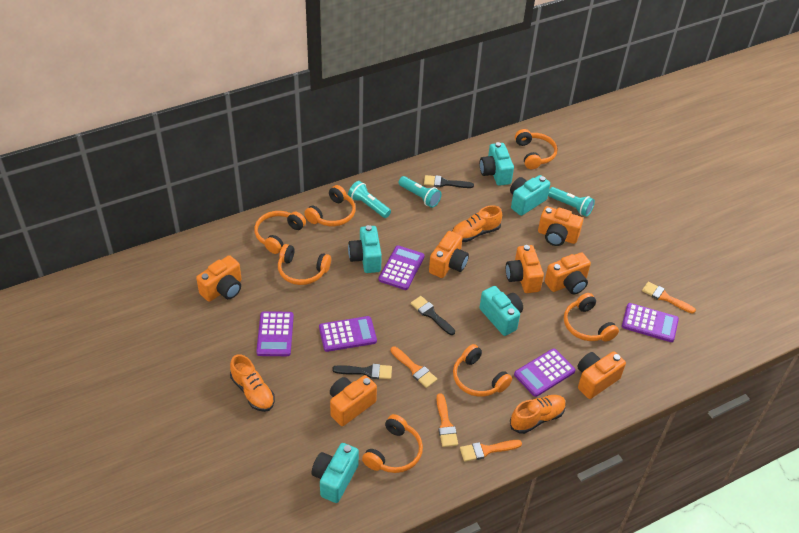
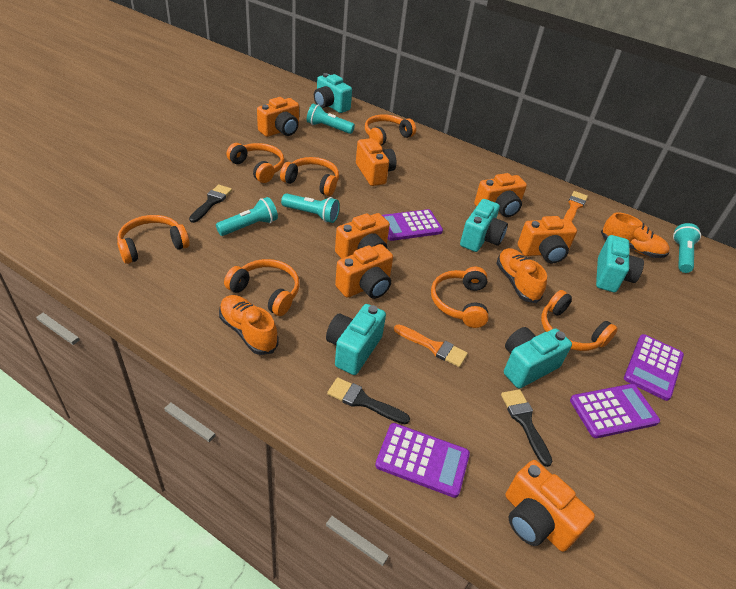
orange brush: [391,347,437,388] [436,393,458,447] [460,440,522,462] [642,282,696,314] = 4 -> [394,324,468,367] [564,191,588,222] = 2
purple calculator: [256,311,294,356] [319,316,377,352] [379,246,425,290] [514,348,575,397] [622,303,679,342] = 5 -> [375,423,470,498] [382,209,443,241] [570,384,660,438] [624,334,684,401] = 4
turquoise flashlight: [348,181,391,218] [399,176,442,208] [548,187,595,217] = 3 -> [216,197,278,236] [281,193,340,223] [307,103,355,134] [673,223,701,273] = 4

